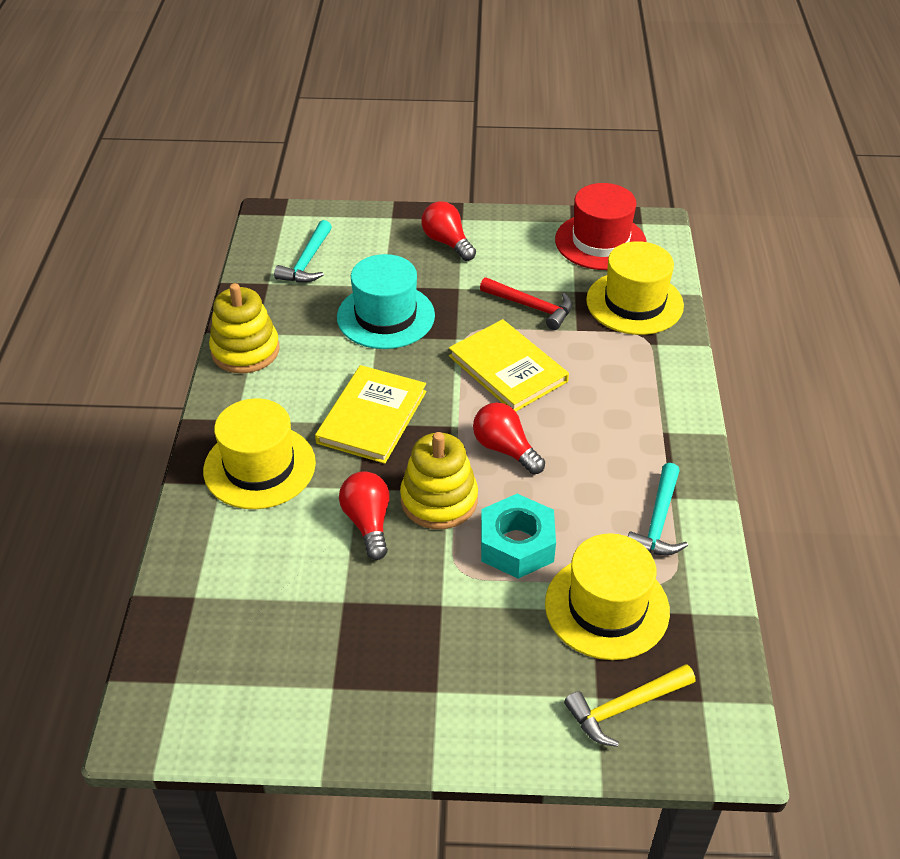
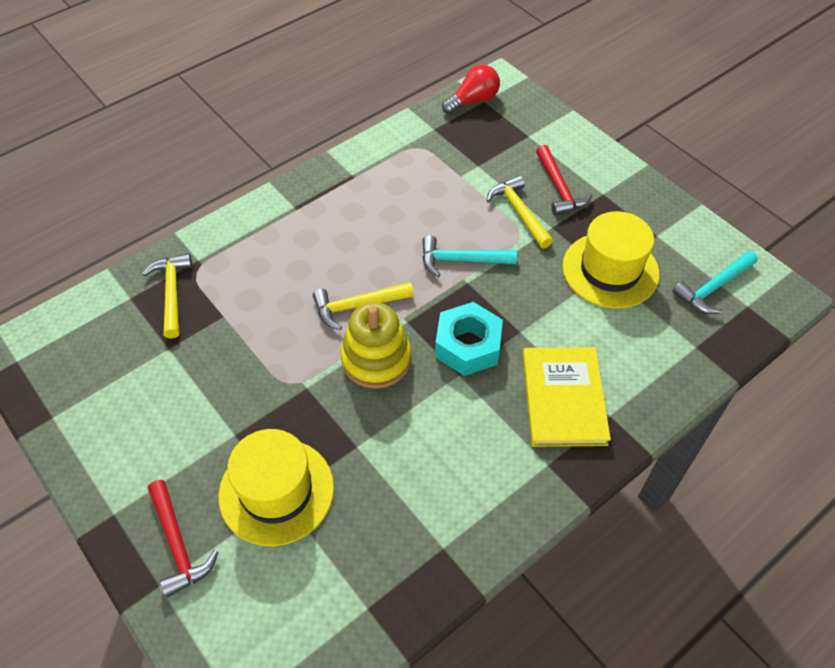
red hammer: [480,277,572,330] = 1 -> [148,480,218,598] [536,145,593,216] = 2
red hat: [555,183,647,270] = 1 -> none = 0
red light bulb: [339,471,390,560] [421,201,476,261] [473,402,545,474] = 3 -> [442,65,500,114] = 1
turquoise hat: [337,254,435,349] = 1 -> none = 0
yellow book: [315,365,427,464] [449,319,569,411] = 2 -> [523,347,611,447] = 1
yellow hammer: [564,664,695,747] = 1 -> [142,253,192,339] [313,282,414,330] [486,175,553,248] = 3
yellow hat: [203,398,316,509] [545,533,670,660] [586,241,684,335] = 3 -> [219,429,334,546] [562,211,660,308] = 2
yellow stacking toy: [209,283,280,374] [400,432,478,529] = 2 -> [341,302,411,389] = 1

